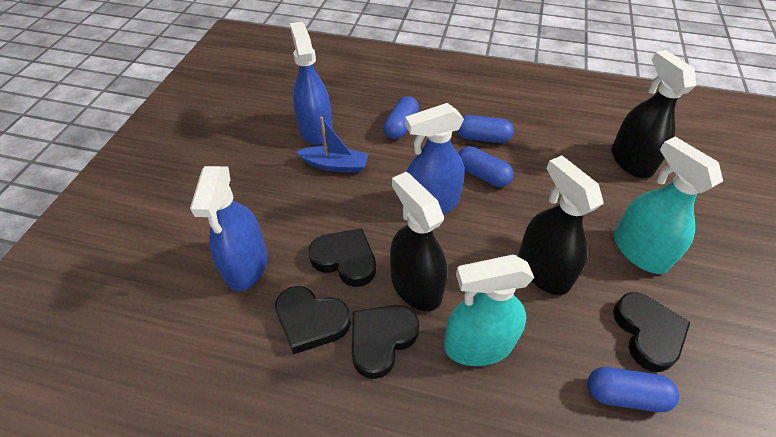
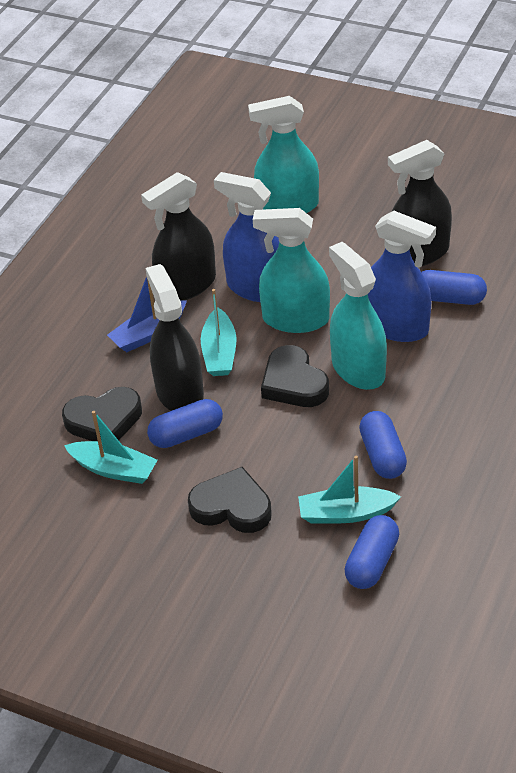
black heart: [275,286,351,354] [309,228,376,287] [352,305,419,379] [613,292,691,372] = 4 -> [62,387,142,441] [188,467,272,533] [261,345,329,407] = 3
blue spray bottle: [190,166,267,291] [290,22,333,145] [405,103,465,214] = 3 -> [214,172,279,302] [368,210,436,342] = 2
turquoise boat: none = 0 -> [64,411,157,484] [201,289,236,376] [298,456,401,524] = 3
turquoise spray bottle: [444,255,534,366] [614,137,723,274] = 2 -> [248,96,319,213] [253,208,330,333] [329,242,387,390] = 3

